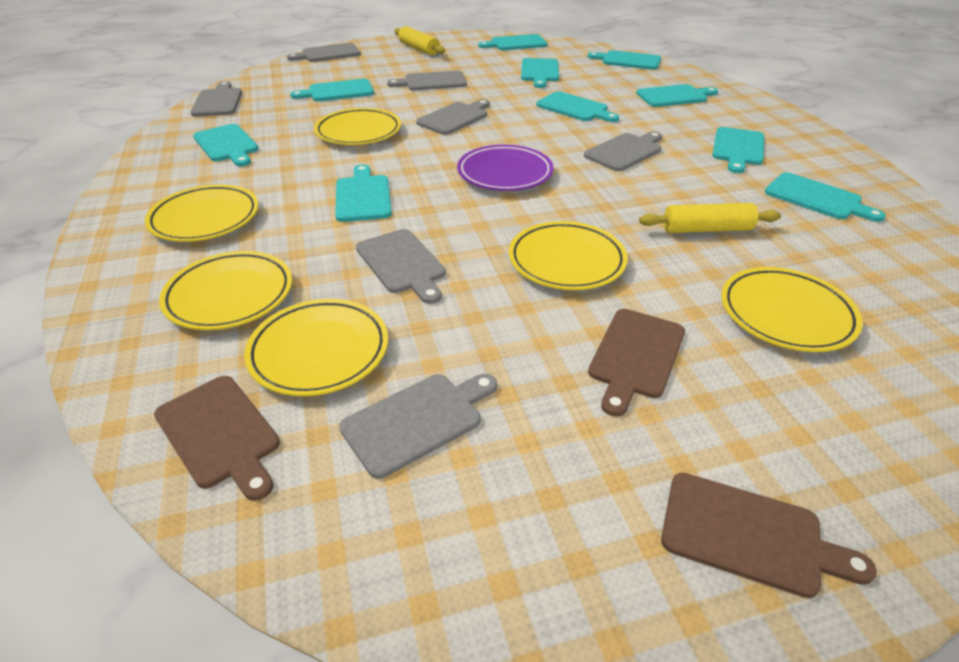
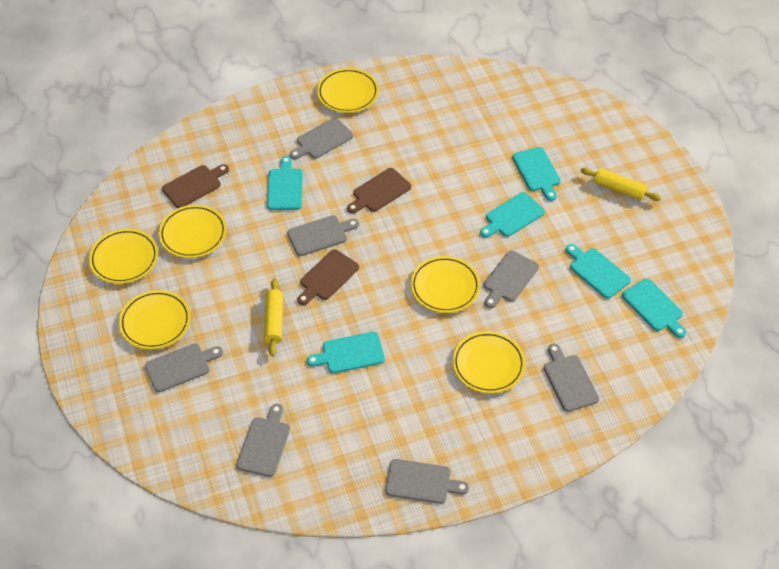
purple plate: [457,145,554,191] = 1 -> none = 0
turquoise cutting board: [193,124,258,166] [290,79,374,101] [335,164,392,222] [478,34,548,50] [521,58,559,88] [536,91,619,122] [587,50,661,70] [636,84,718,107] [712,127,764,173] [765,172,886,222] = 10 -> [267,156,303,210] [307,332,385,373] [480,192,545,238] [512,147,561,201] [566,244,631,299] [622,278,686,338] = 6

